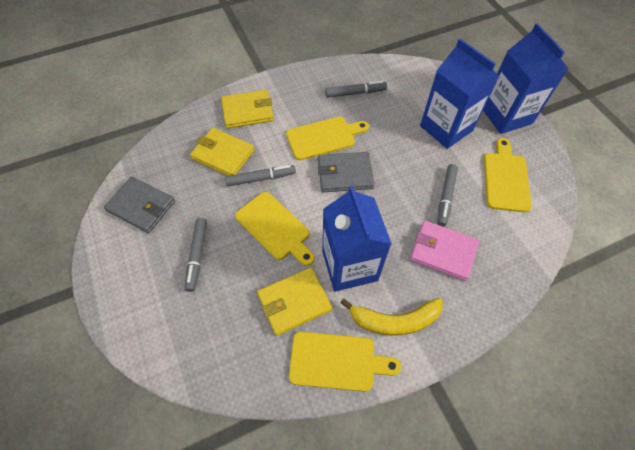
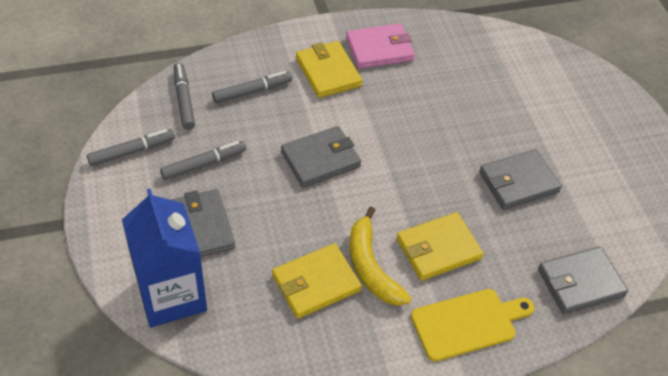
blue carton: [322,185,392,292] [420,39,499,149] [483,23,569,134] = 3 -> [122,188,207,328] = 1
grey wallet: [104,176,175,233] [318,152,374,192] = 2 -> [170,189,235,257] [281,126,361,188] [479,149,562,210] [538,247,628,314] = 4
yellow cutting board: [235,192,315,266] [286,116,369,160] [289,332,401,392] [484,138,532,212] = 4 -> [411,289,534,362] = 1

